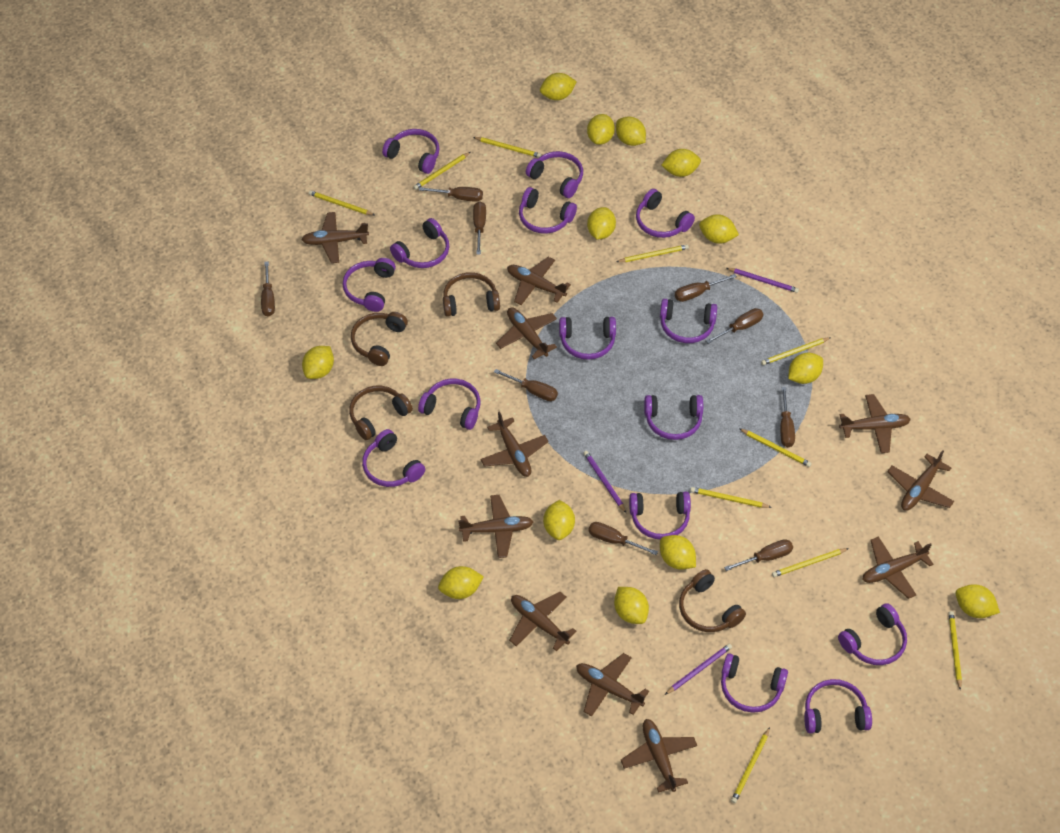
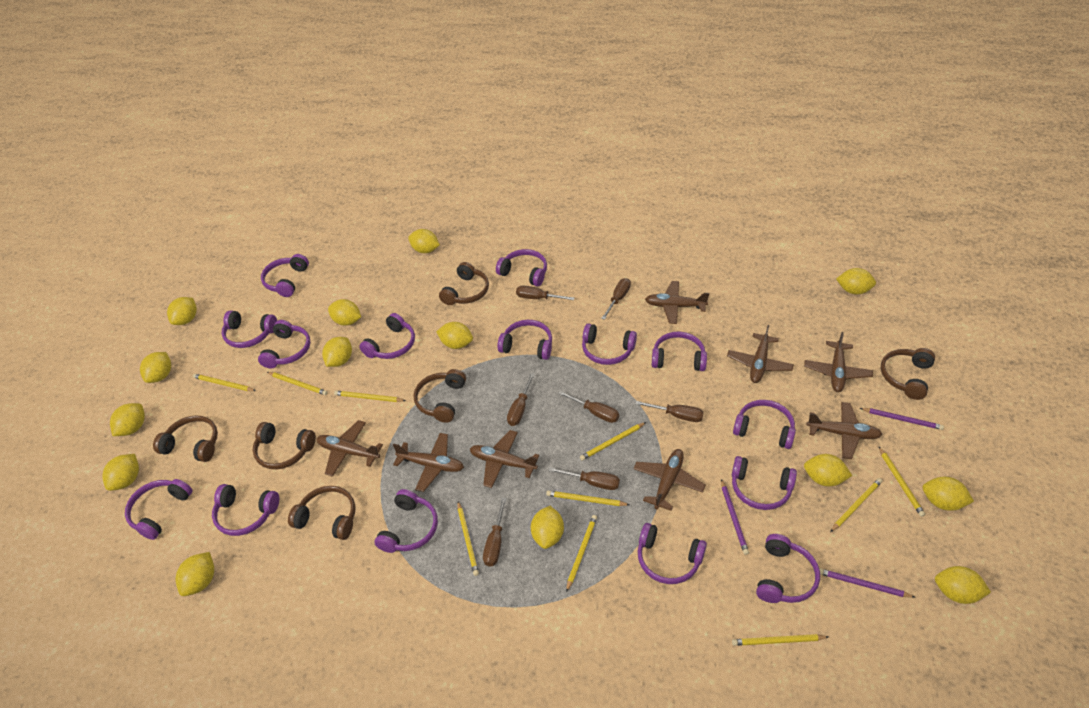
brown headphones: [349,386,413,440] [351,312,408,366] [443,272,500,317] [679,569,746,632] = 4 -> [153,416,218,462] [253,422,316,469] [288,486,356,540] [413,369,466,423] [439,262,489,305] [881,348,935,400] = 6
brown plane: [301,212,369,263] [458,495,533,558] [481,411,549,477] [496,307,557,359] [507,257,571,305] [509,592,577,651] [576,653,649,717] [621,719,697,793] [839,394,911,453] [862,536,934,599] [887,450,954,511] = 11 -> [317,420,383,477] [393,433,464,492] [470,430,539,488] [633,449,706,511] [645,281,709,324] [727,325,794,383] [804,332,873,392] [807,402,882,459] = 8
brown screwdriver: [261,261,275,317] [419,187,483,202] [473,201,486,255] [494,369,558,401] [588,522,658,555] [675,274,737,302] [706,308,763,344] [724,539,793,571] [780,387,795,447] = 9 -> [483,497,506,567] [507,373,535,426] [516,286,575,300] [548,467,620,490] [558,391,619,423] [601,278,631,320] [635,401,704,422] = 7
yellow lemon: [302,346,334,379] [438,566,484,599] [540,73,577,100] [543,500,575,540] [587,114,615,145] [587,207,616,239] [614,587,649,624] [616,116,646,146] [660,535,696,570] [661,149,701,177] [699,214,739,244] [788,353,823,384] [956,584,1000,618] = 13 -> [102,454,139,491] [110,403,145,436] [140,352,171,383] [167,297,197,325] [176,552,214,596] [322,337,352,367] [328,299,361,326] [408,229,440,253] [436,322,473,349] [531,506,564,549] [804,454,852,486] [836,268,876,294] [923,477,974,511] [935,566,991,604] = 14

